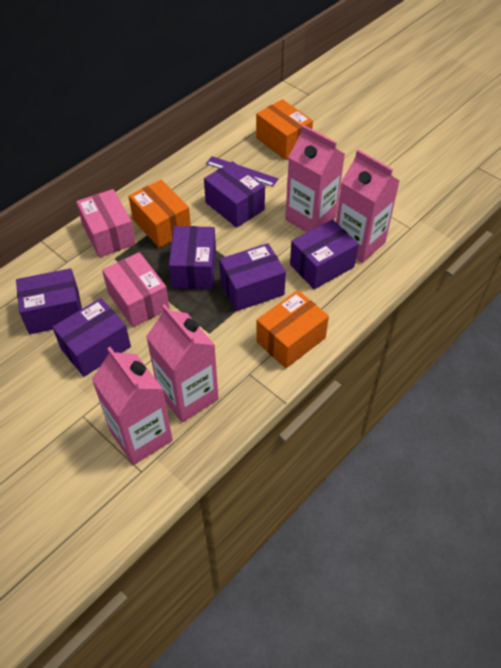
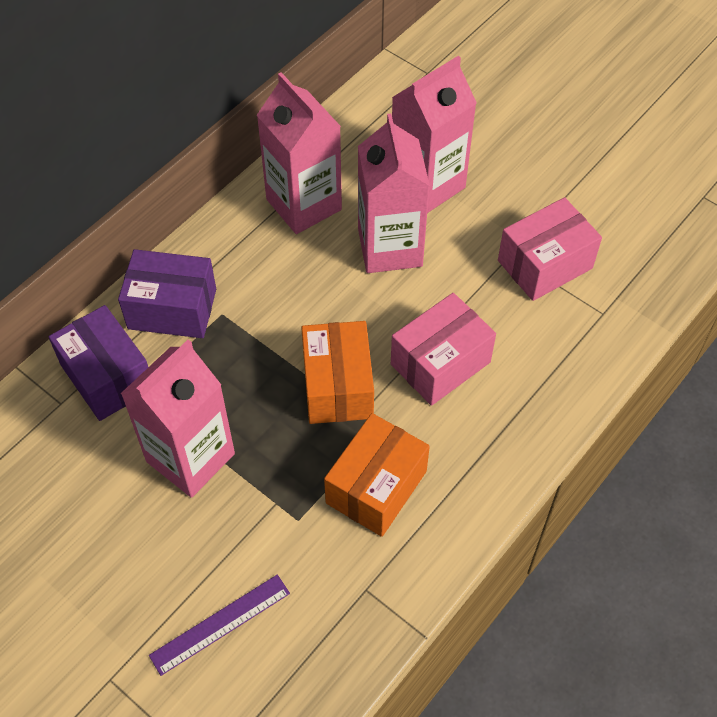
orange box: [128,180,191,248] [256,99,313,160] [256,290,329,368] = 3 -> [301,321,374,424] [324,413,430,537] = 2
purple box: [16,268,82,334] [52,298,131,377] [169,226,216,289] [204,161,265,228] [219,243,286,311] [290,219,358,289] = 6 -> [49,305,148,421] [118,249,216,338] = 2

